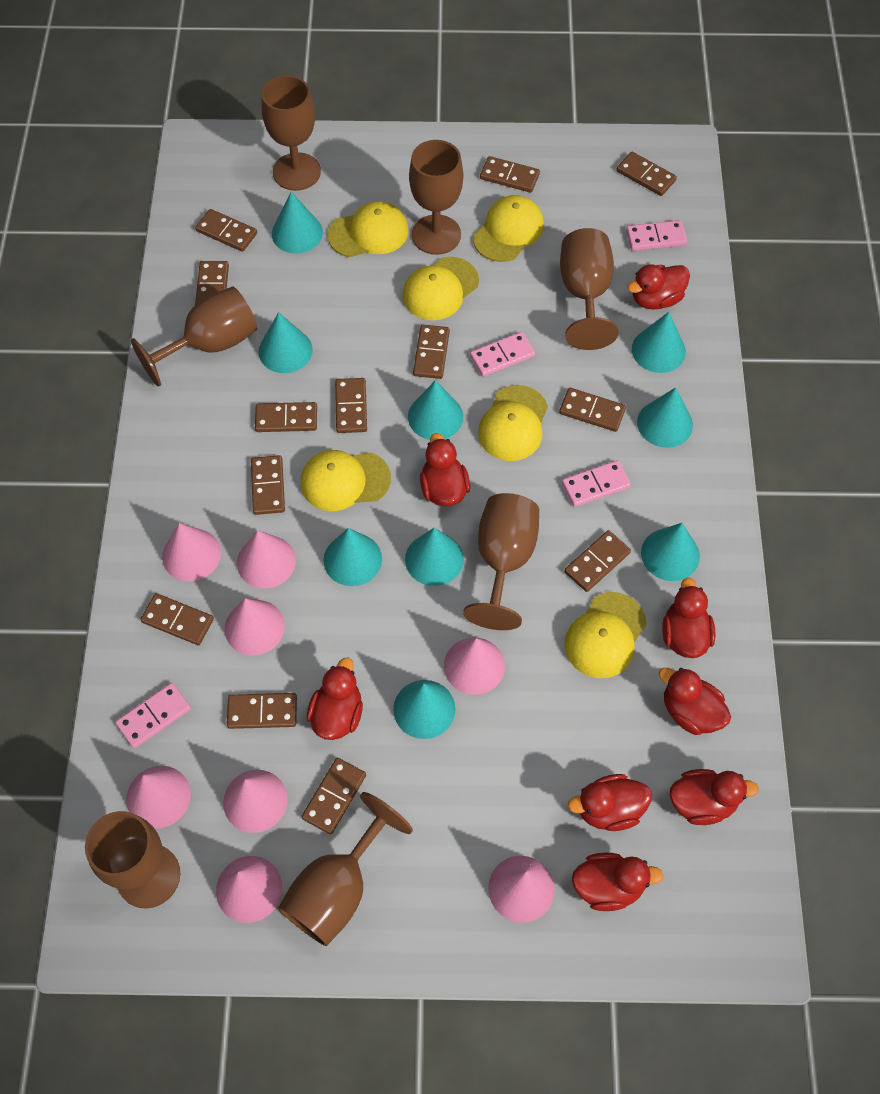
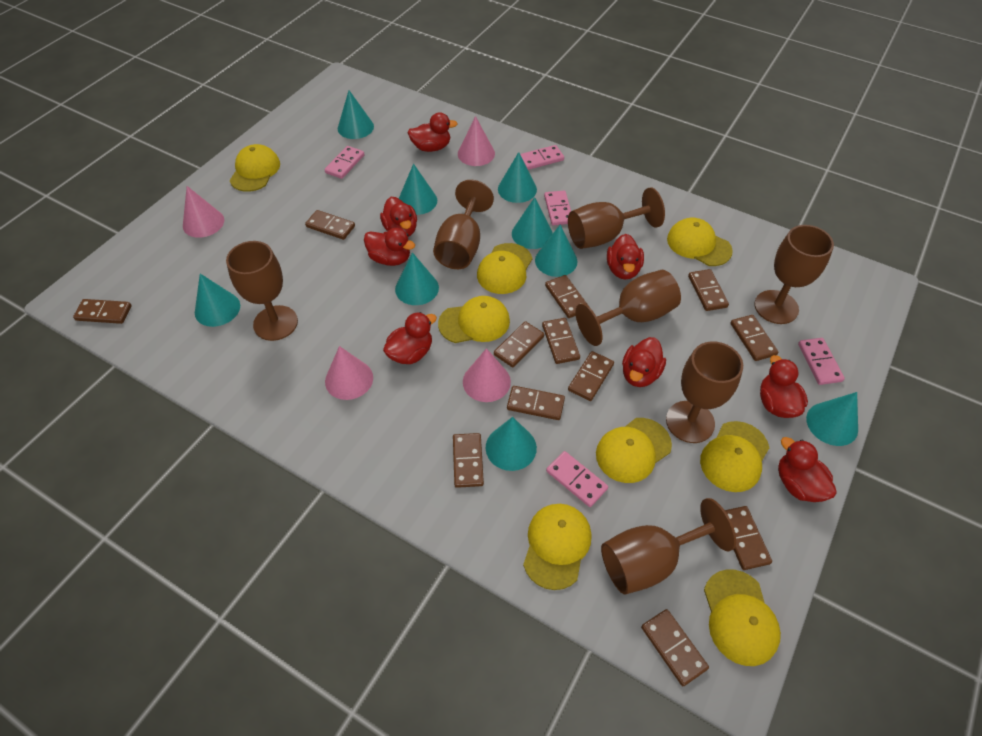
brown domino: [140,593,214,645] [195,209,257,252] [195,261,229,305] [227,693,297,729] [251,455,285,515] [255,402,317,432] [301,758,366,835] [335,378,367,433] [413,325,450,379] [480,156,540,193] [559,388,626,432] [564,530,631,592] [616,152,677,196] = 13 -> [73,299,132,324] [305,210,355,240] [453,433,484,488] [494,321,544,367] [507,386,565,420] [542,318,580,364] [545,275,589,318] [568,351,614,401] [641,609,709,686] [688,269,729,311] [725,506,772,570] [731,315,778,361] = 12
pink cone: [126,766,191,829] [162,523,221,581] [216,856,282,923] [223,770,288,833] [225,598,285,656] [237,530,296,588] [444,638,505,695] [488,856,555,923] = 8 -> [183,186,224,238] [325,346,373,400] [458,116,495,166] [463,348,511,402] = 4
pink domino: [115,683,191,748] [470,332,535,377] [562,460,631,507] [626,220,687,251] = 4 -> [324,146,365,179] [520,145,564,170] [544,191,571,225] [546,451,608,507] [798,338,845,385] = 5
yellow cap: [301,450,391,511] [328,201,409,257] [403,257,479,320] [473,195,544,262] [478,385,548,461] [564,592,647,678] = 6 -> [229,144,280,192] [438,296,510,343] [477,243,532,294] [523,504,592,590] [596,418,672,483] [667,218,733,266] [700,421,769,492] [704,569,781,666] = 8

